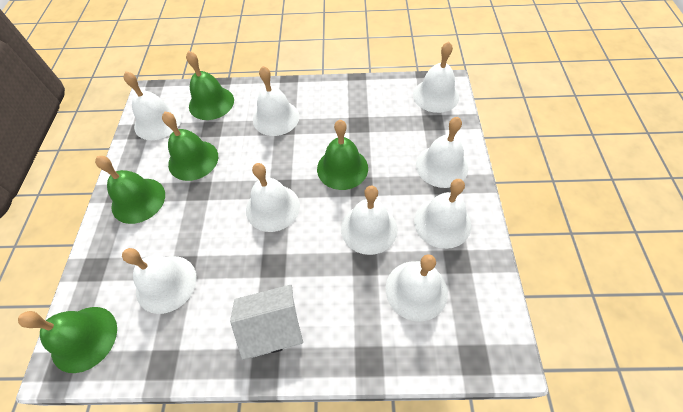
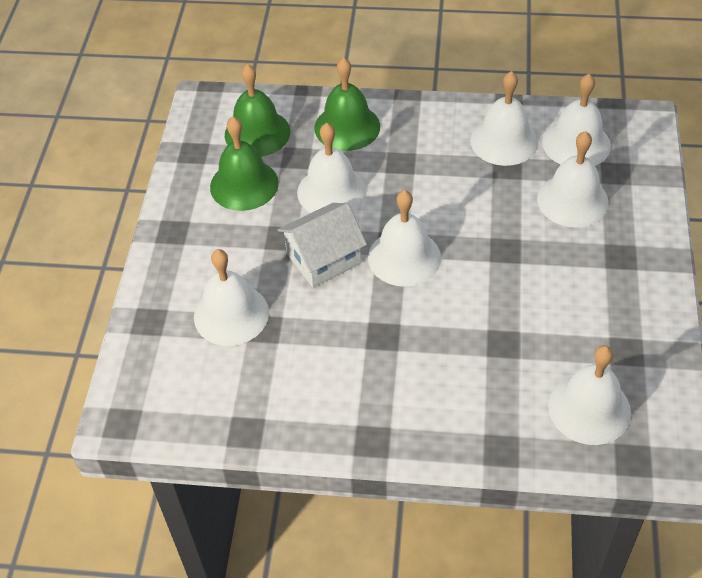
green bell: [18,307,117,373] [95,156,165,224] [162,112,218,181] [186,51,234,120] [317,120,368,190] = 5 -> [210,116,279,211] [225,64,290,157] [315,57,380,151] = 3
white bell: [122,248,197,314] [124,71,181,140] [246,163,300,232] [253,66,299,136] [341,185,398,255] [386,254,448,322] [413,41,459,113] [414,179,471,249] [416,117,468,188] = 9 -> [194,249,269,346] [297,123,367,213] [368,190,441,287] [470,71,538,166] [537,131,609,227] [542,74,611,166] [548,345,631,445] = 7

